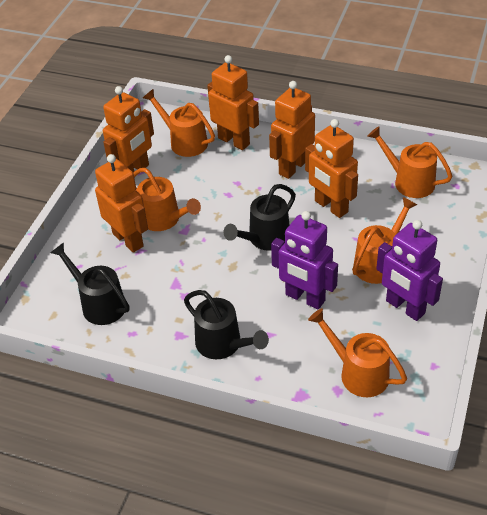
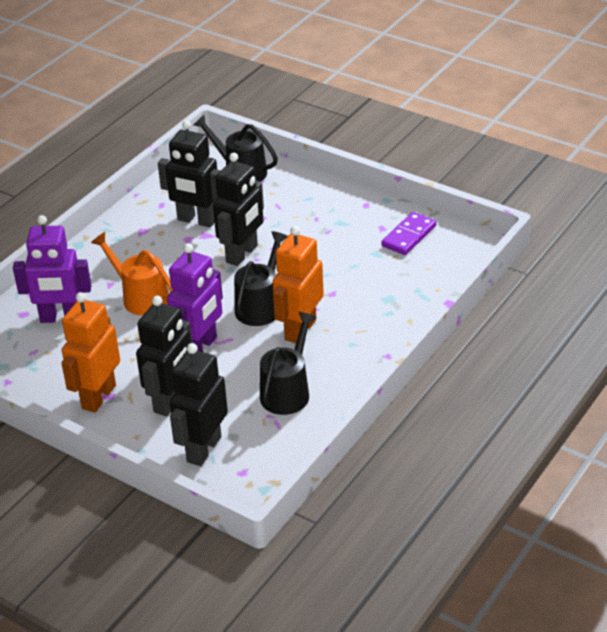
black robot: none = 0 -> [136,296,192,416] [158,120,221,227] [170,343,228,466] [213,153,264,266] = 4
orange robot: [95,154,148,253] [103,86,154,172] [207,55,259,150] [269,81,315,179] [305,119,358,218] = 5 -> [61,292,120,413] [273,226,324,343] = 2
orange watering can: [133,168,201,231] [143,89,215,157] [308,309,407,397] [352,197,417,284] [367,126,452,198] = 5 -> [91,232,173,315] = 1
purple domino: none = 0 -> [381,212,436,255] = 1

